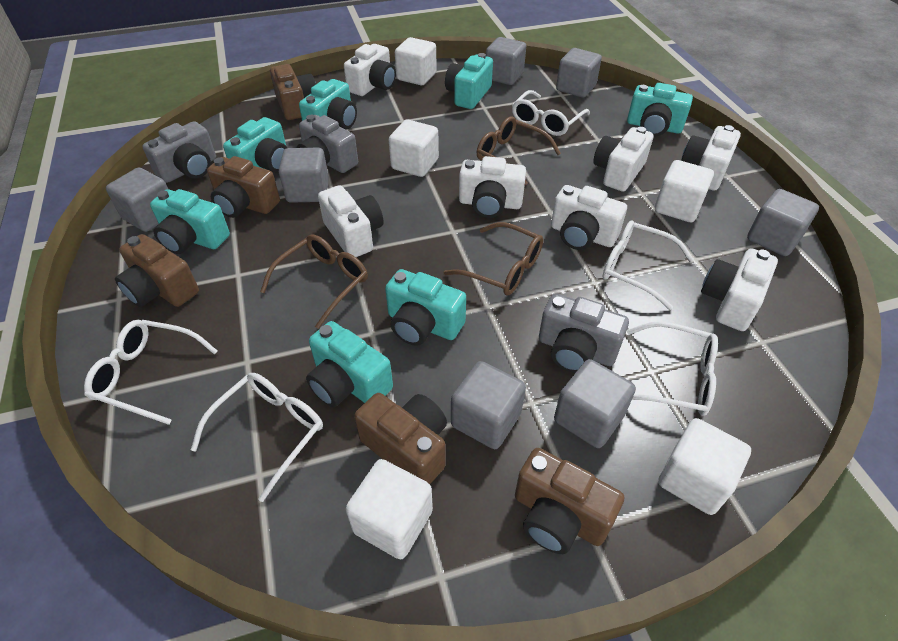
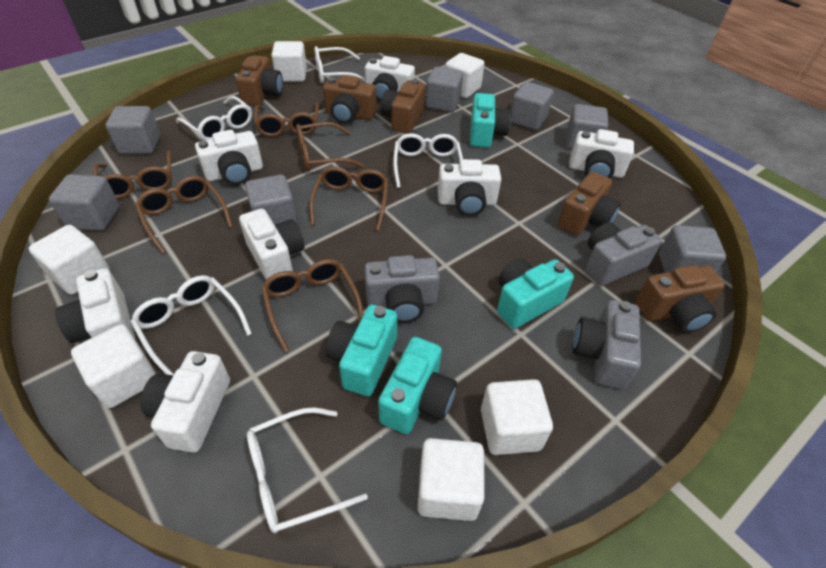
brown glasses: [260,234,368,329] [443,222,543,295] [477,116,561,185] = 3 -> [93,151,172,199] [135,176,233,254] [254,102,319,137] [261,259,363,352] [296,122,364,171] [309,166,388,231] = 6
turquoise camera: [150,189,230,254] [223,117,287,173] [299,79,357,129] [306,321,393,407] [385,269,466,346] [445,53,493,109] [627,83,693,137] = 7 -> [325,305,397,396] [378,337,457,434] [470,93,511,148] [497,258,574,329] = 4
white cube: [346,459,433,559] [389,120,439,177] [395,37,437,85] [655,160,714,222] [658,418,751,515] = 5 -> [28,225,110,295] [71,324,156,408] [271,41,307,82] [418,438,485,521] [445,53,484,98] [481,379,553,455] = 6

